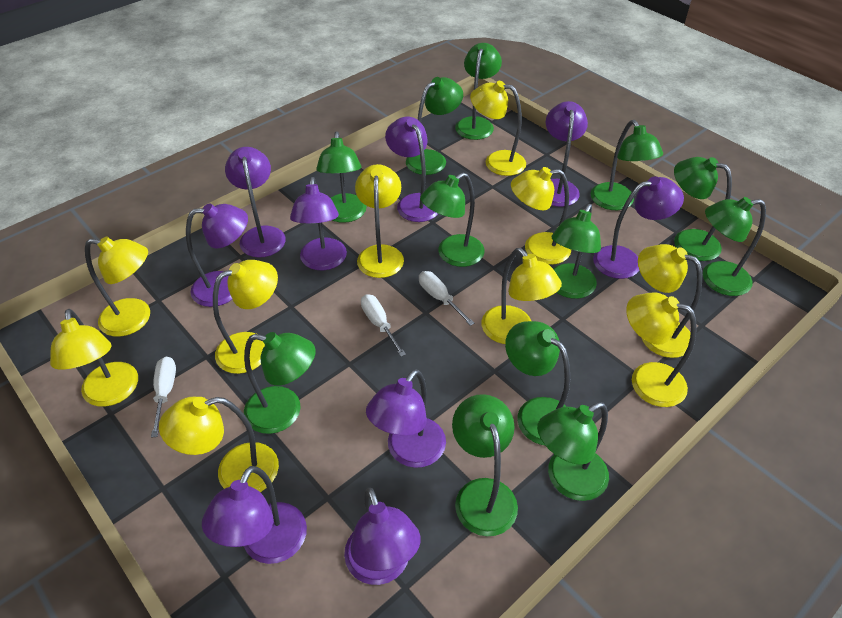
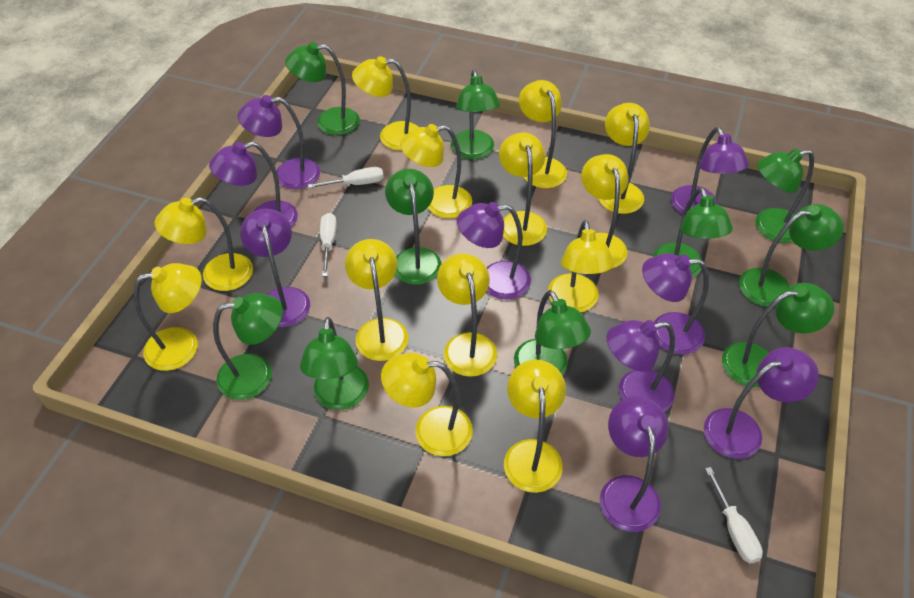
green lamp: [244,332,315,434] [316,131,367,223] [406,77,463,175] [420,172,485,267] [452,394,518,536] [455,43,502,140] [505,321,570,445] [537,402,609,501] [551,204,601,299] [591,120,663,210] [674,157,732,261] [703,197,766,296] = 12 -> [213,293,283,400] [285,42,360,135] [300,317,369,410] [385,169,442,285] [451,70,500,159] [514,290,591,375] [653,187,733,278] [722,283,834,387] [739,204,844,307] [755,149,814,243] = 10
yellow lamp: [50,309,138,407] [85,237,150,337] [159,397,279,492] [213,260,278,374] [355,164,404,278] [470,81,526,176] [482,248,562,344] [511,167,571,265] [626,293,697,407] [638,244,702,358] = 10 -> [134,263,202,371] [154,197,253,291] [345,239,408,361] [352,56,418,150] [381,353,473,456] [400,124,472,218] [437,253,497,377] [499,133,547,246] [504,360,566,493] [519,80,567,188] [548,220,614,312] [581,154,629,269] [599,103,650,214] = 13

